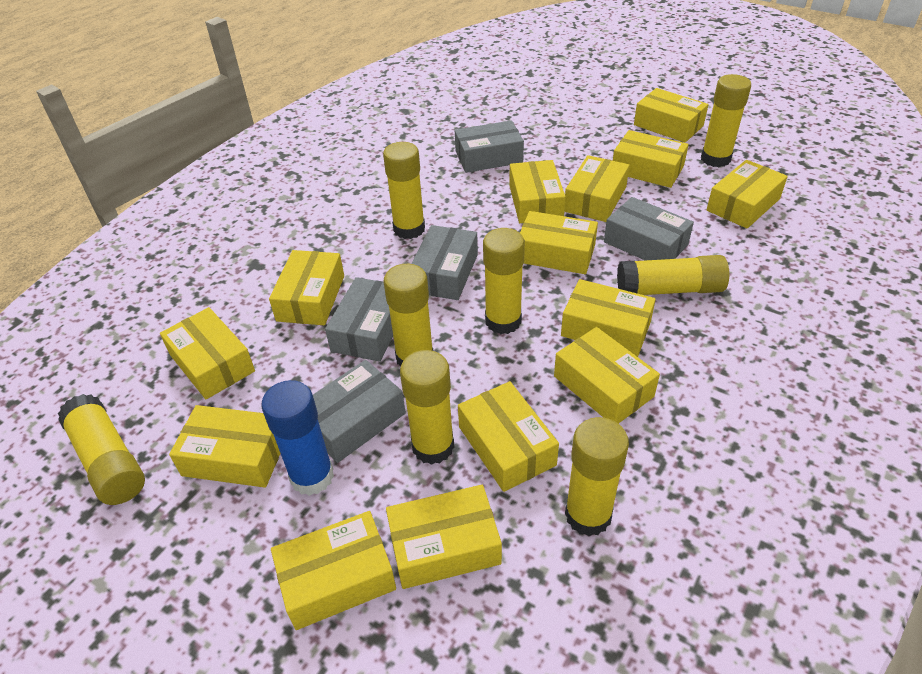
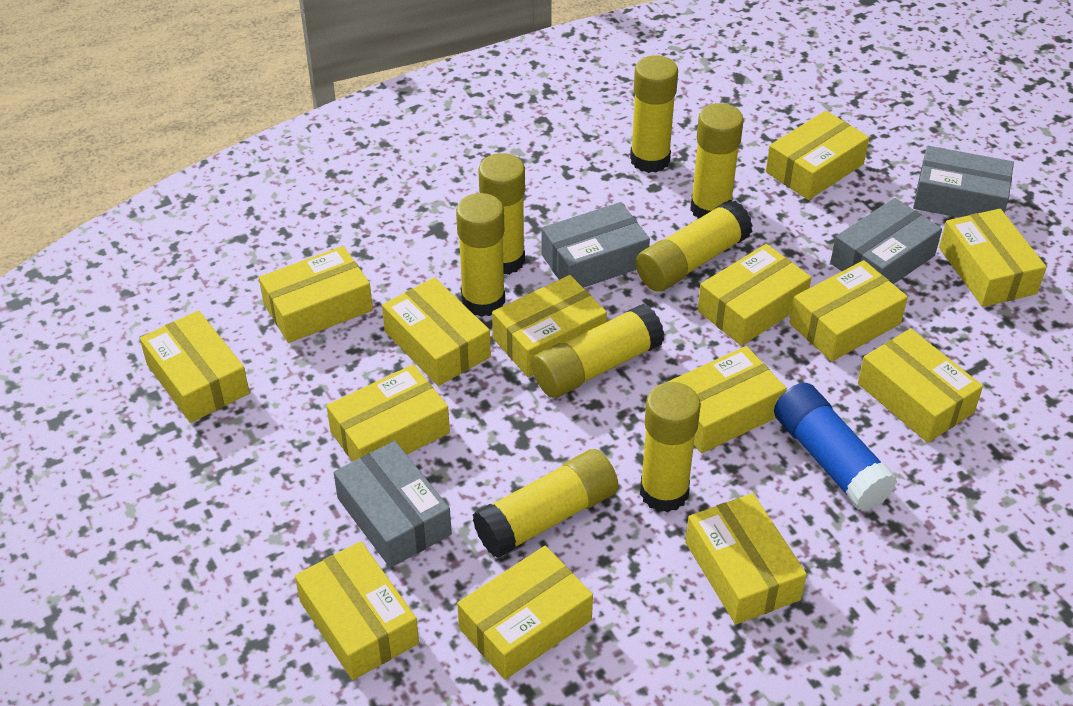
grey box: [313,360,406,463] [325,277,393,362] [411,225,478,300] [455,120,524,173] [604,197,694,261] = 5 -> [334,441,452,568] [542,202,650,288] [830,198,942,284] [913,146,1014,218] = 4

